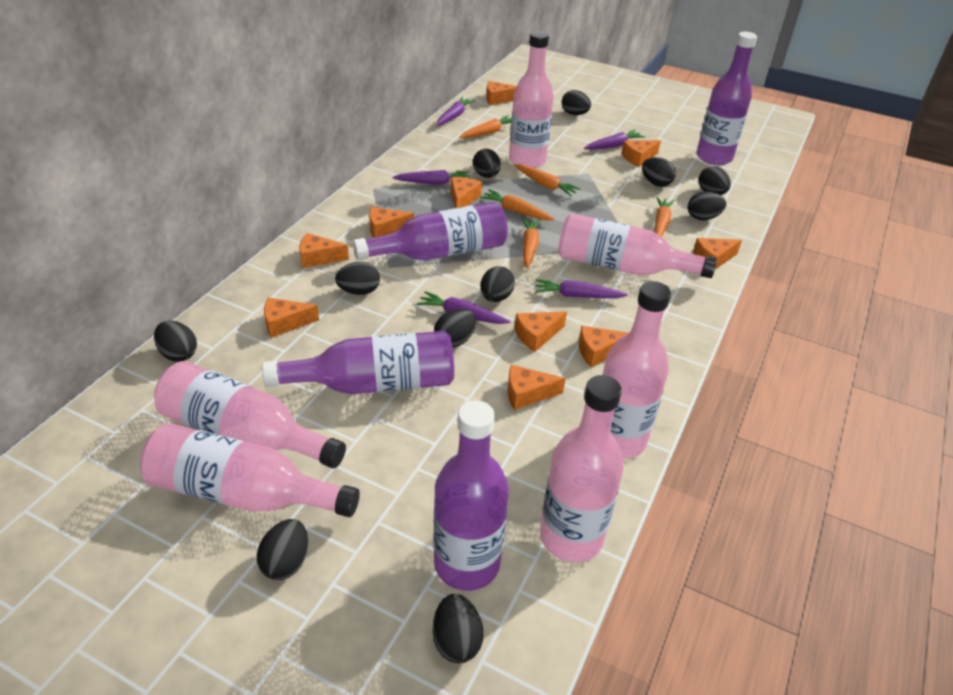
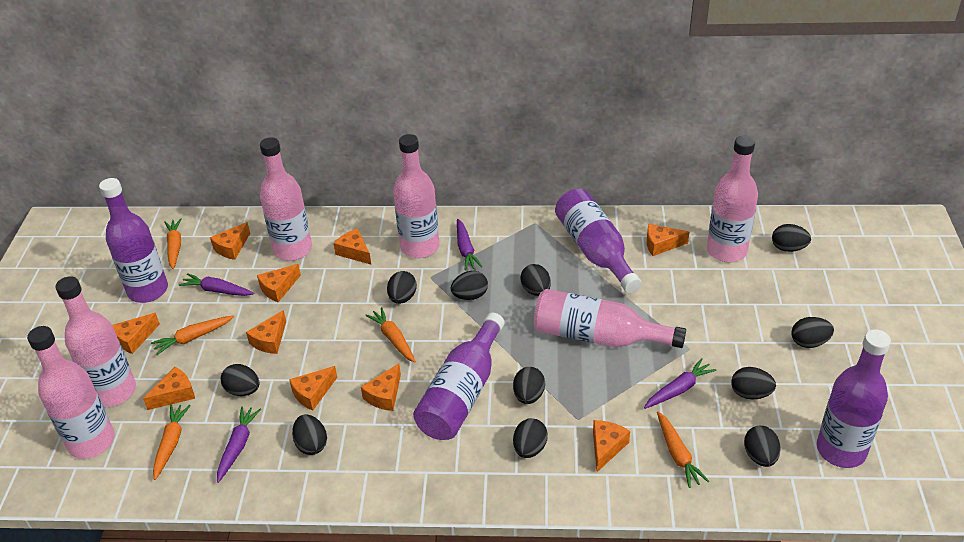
purple carrot: [392,170,470,185] [417,291,510,324] [436,97,475,126] [535,279,628,298] [584,130,645,150] = 5 -> [179,273,254,296] [217,406,261,483] [457,219,483,270] [644,358,717,409] = 4

